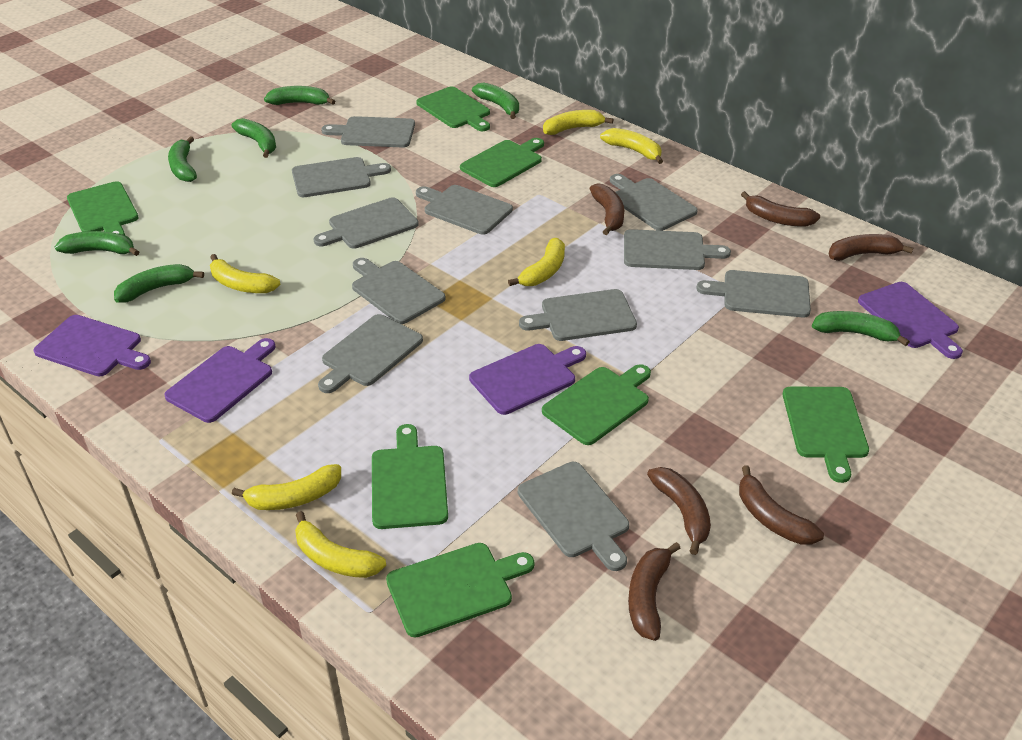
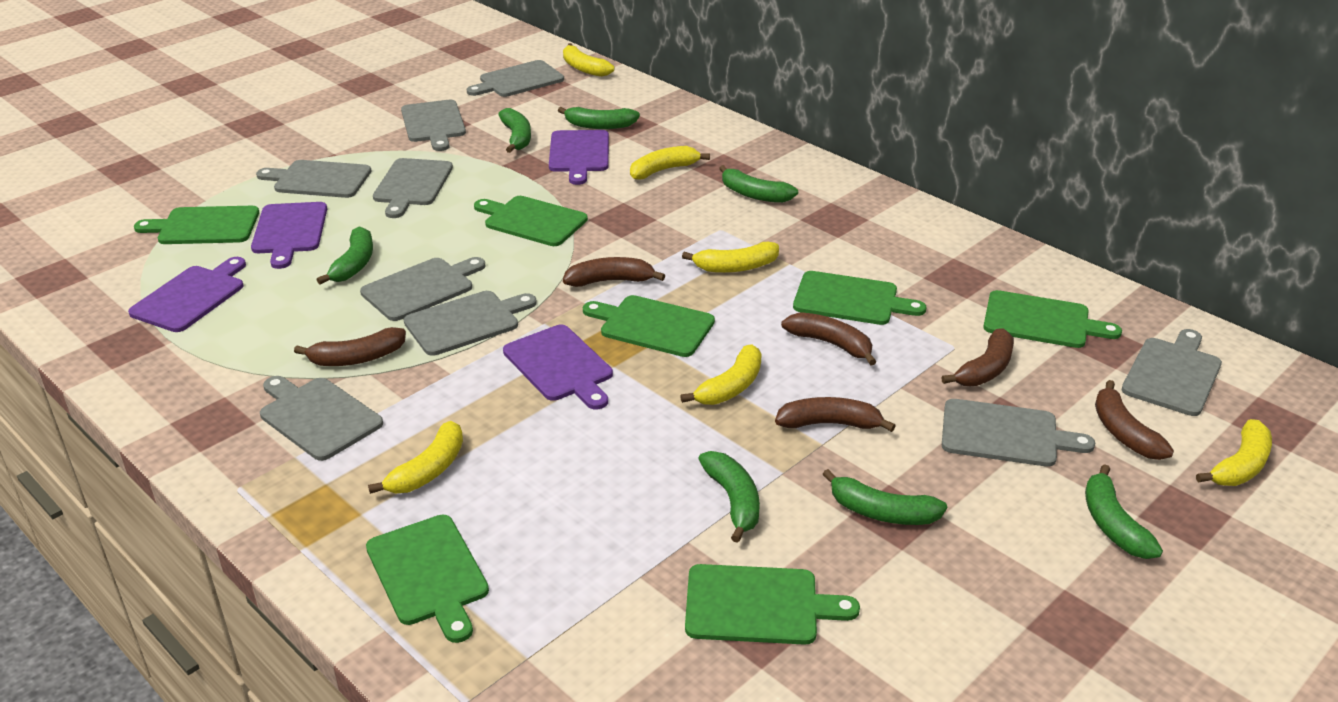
grey cutting board: [292,157,391,197] [314,197,419,249] [318,314,423,393] [321,116,415,148] [352,258,446,324] [416,185,513,235] [518,462,629,571] [519,289,637,341] [610,174,698,231] [624,229,731,270] [696,270,811,317] = 11 -> [256,160,371,198] [260,376,383,461] [360,257,485,321] [373,158,453,218] [401,100,466,151] [404,291,537,356] [467,60,564,97] [942,399,1095,467] [1122,329,1222,416] = 9

